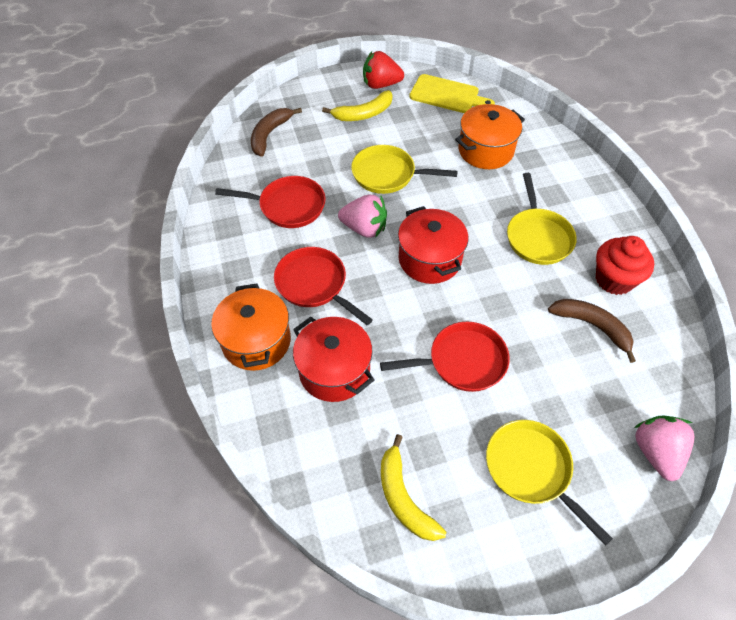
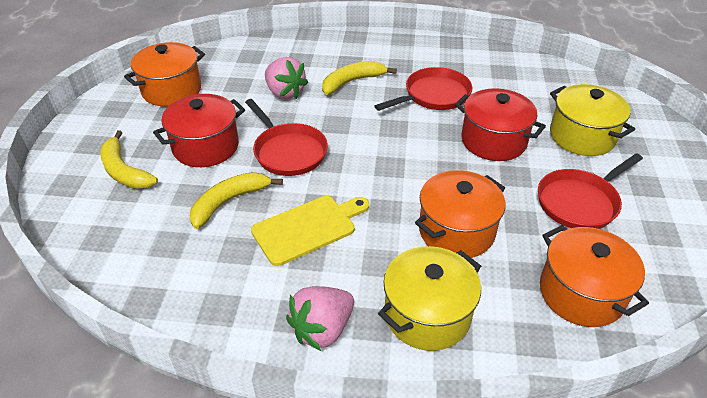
brown banana: [251,108,302,157] [548,299,636,363] = 2 -> none = 0
orange pot: [211,283,291,371] [455,104,525,169] = 2 -> [124,42,205,107] [415,170,506,258] [540,225,649,327] = 3
red cupcake: [596,236,654,295] = 1 -> none = 0
red strawberry: [363,51,404,89] = 1 -> none = 0
yellow banana: [322,90,393,121] [381,434,446,541] = 2 -> [100,130,158,189] [190,172,283,229] [322,61,397,95] = 3
yellow pan: [351,145,458,194] [486,420,613,546] [507,173,577,265] = 3 -> none = 0
yellow pot: none = 0 -> [378,246,481,351] [550,84,635,156] = 2

